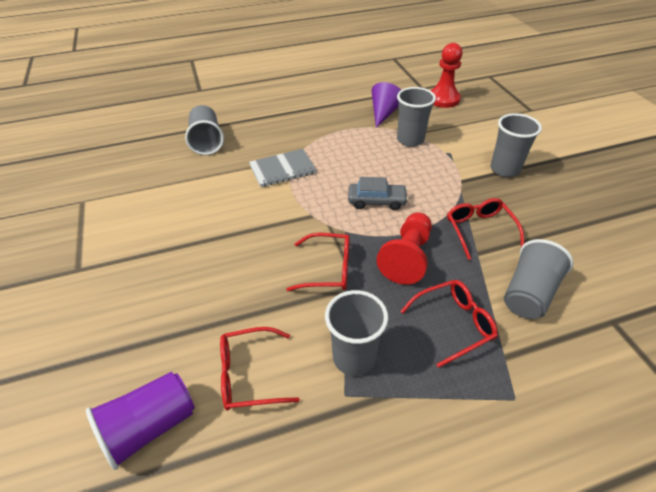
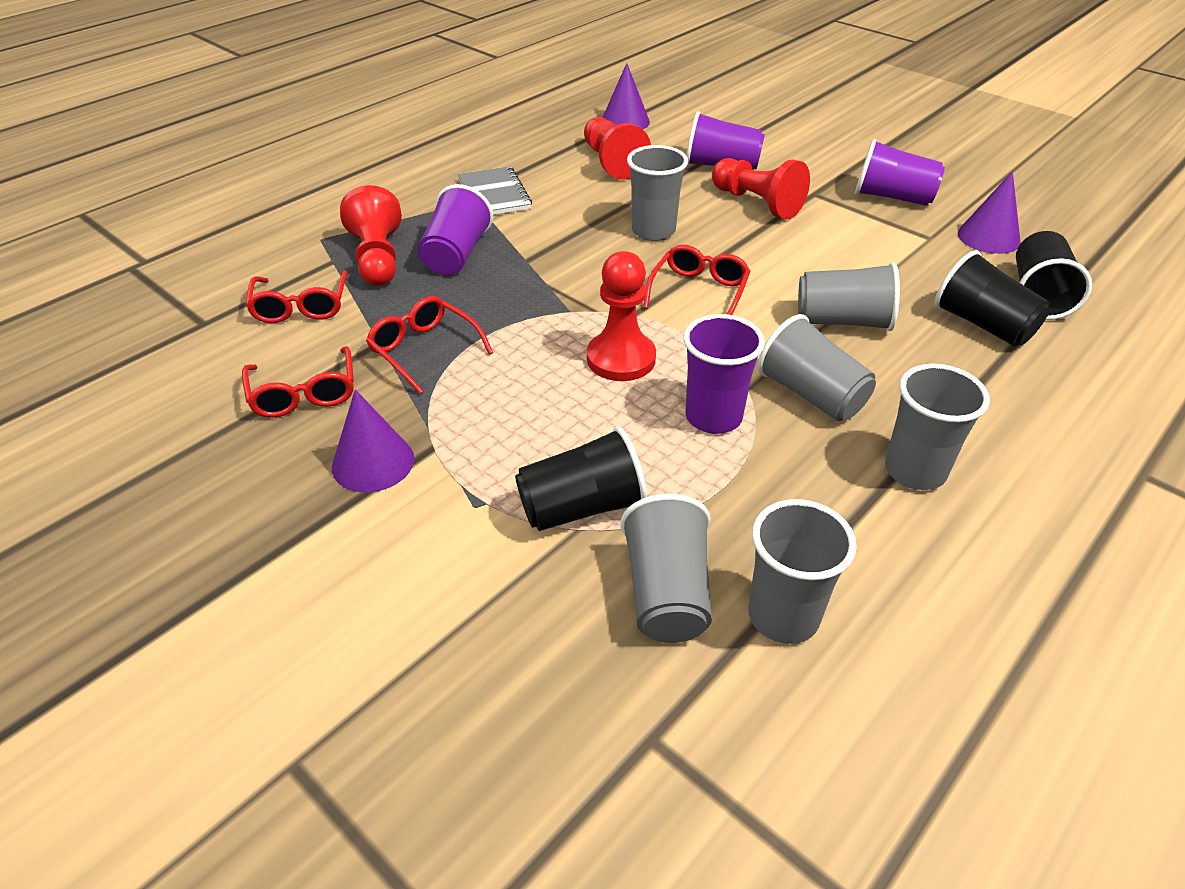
black cup: none = 0 -> [515,427,647,531] [934,250,1050,347] [1016,231,1092,320] = 3
grey car: [348,177,408,210] = 1 -> none = 0
grey cup: [185,105,224,155] [325,290,388,376] [397,87,436,147] [490,113,542,177] [504,239,574,319] = 5 -> [620,494,712,643] [627,145,688,241] [749,499,857,644] [757,314,876,421] [798,262,900,331] [885,364,990,490] = 6
purple cone: [371,82,401,128] = 1 -> [332,389,414,492] [602,63,650,130] [958,171,1021,254] = 3
purple cup: [86,372,195,470] = 1 -> [418,184,493,275] [683,314,765,434] [686,111,765,169] [855,139,945,206] = 4
red pawn: [376,212,432,285] [430,43,463,108] = 2 -> [340,185,402,286] [584,117,651,180] [587,251,656,381] [712,158,810,220] = 4

